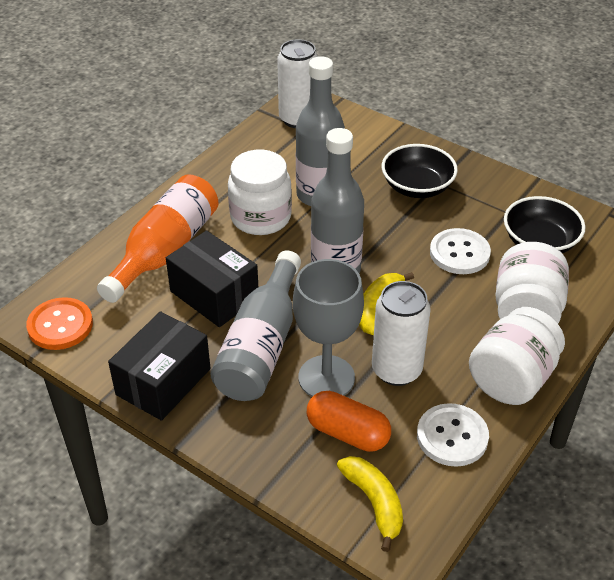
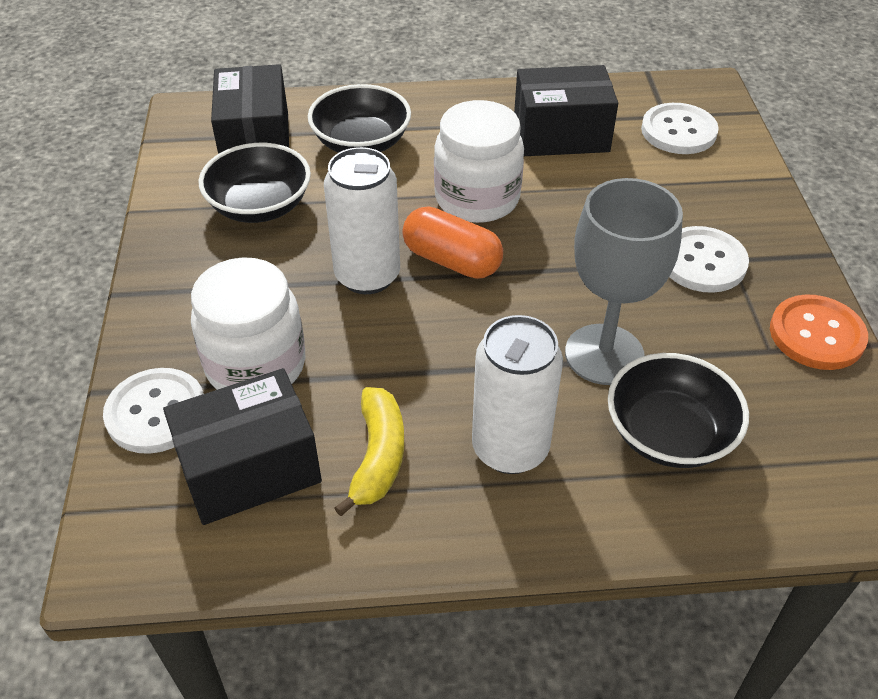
black bowl: [382,144,458,198] [504,196,585,253] = 2 -> [199,143,311,223] [308,84,411,153] [608,353,749,468] = 3
black box: [108,311,211,421] [166,230,258,327] = 2 -> [163,368,322,525] [211,64,289,154] [514,65,618,156] = 3
grey bottle: [210,250,301,401] [296,56,345,206] [311,128,364,274] = 3 -> none = 0
orange bottle: [97,174,219,303] = 1 -> none = 0
white button: [417,403,489,467] [430,228,491,274] = 2 -> [103,368,204,454] [641,103,719,154] [669,226,749,293] = 3
white jar: [228,150,292,235] [469,307,565,405] [495,242,569,323] = 3 -> [191,257,305,390] [434,100,524,223] = 2
yellow banana: [337,456,403,552] [359,272,414,335] = 2 -> [334,387,404,516] = 1

